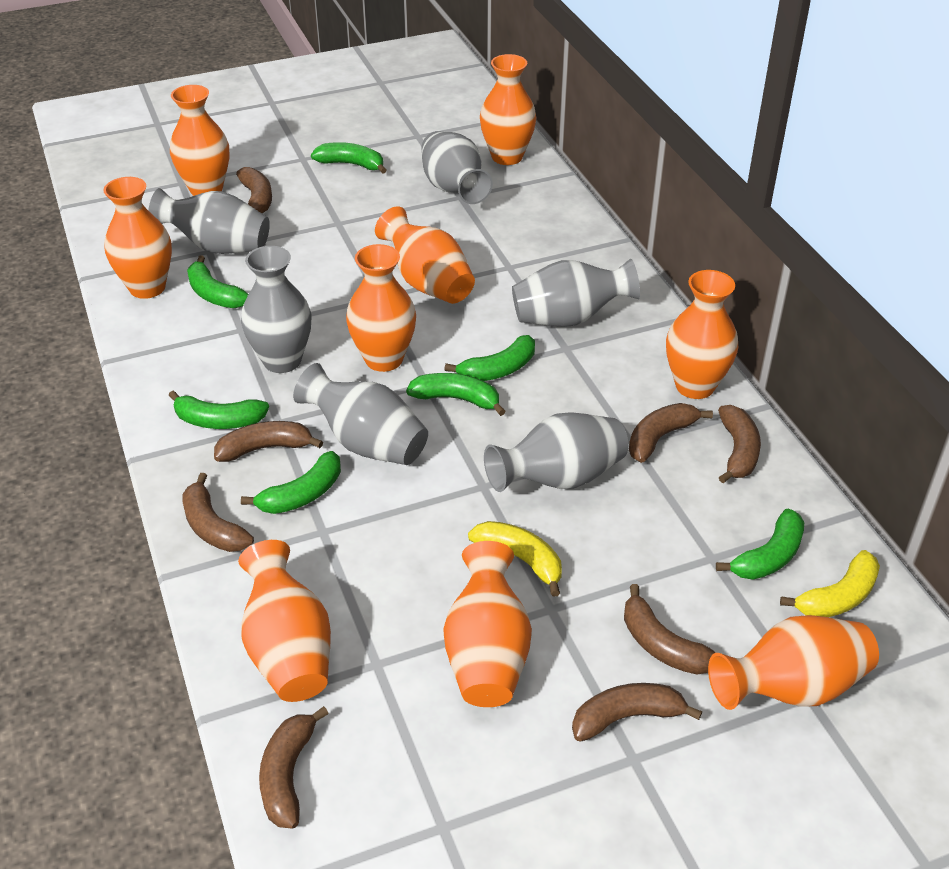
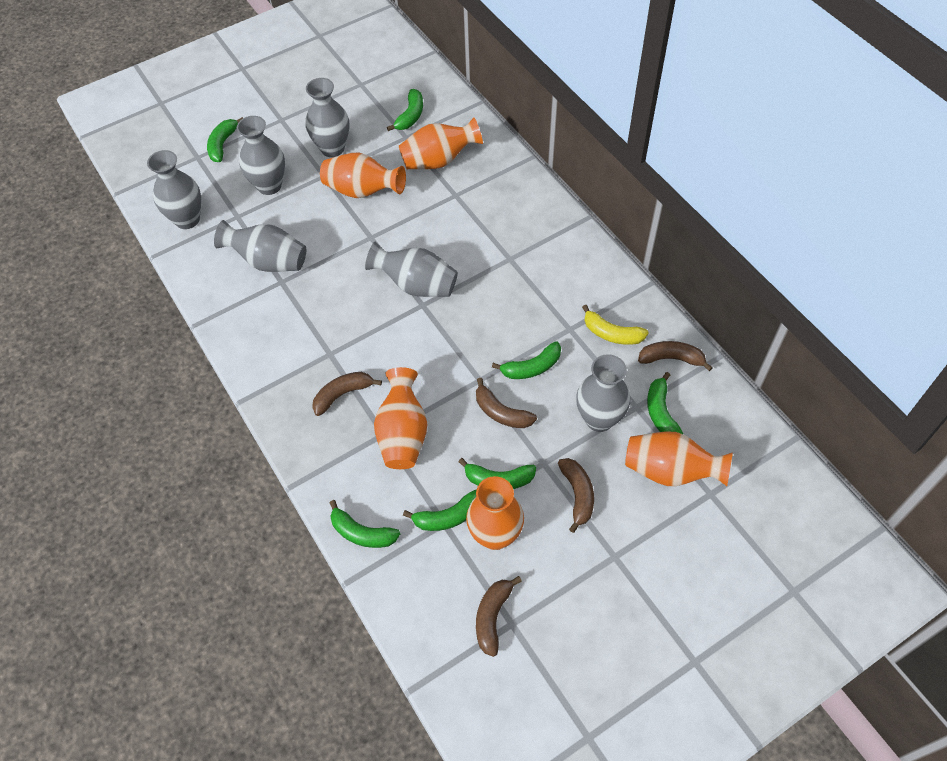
brown banana: [182,473,254,552] [214,421,323,462] [236,167,272,213] [259,706,329,829] [572,683,702,742] [624,584,716,675] [629,403,713,463] [718,405,761,483] = 8 -> [312,372,382,416] [476,378,537,428] [476,576,522,657] [558,458,594,533] [638,341,713,371] = 5
orange vase: [103,177,172,299] [170,85,229,196] [238,540,331,702] [346,244,416,372] [375,206,475,304] [444,541,532,707] [480,54,536,165] [666,270,738,399] [708,615,879,710] = 9 -> [320,153,406,198] [374,367,428,469] [399,118,483,169] [466,476,524,550] [625,431,733,486] = 5
yellow banana: [468,521,562,597] [780,550,880,617] = 2 -> [582,305,649,345] = 1

